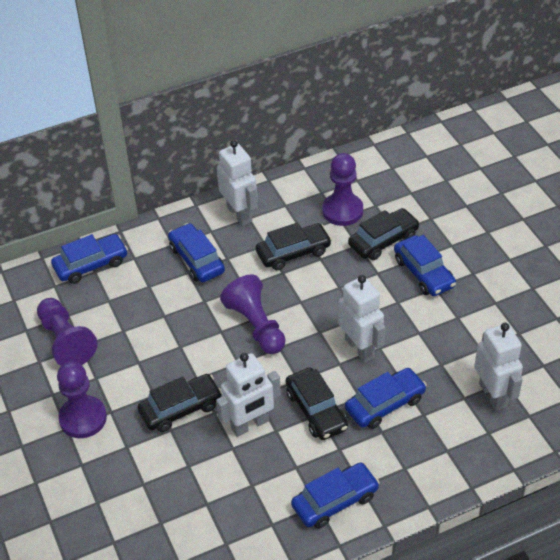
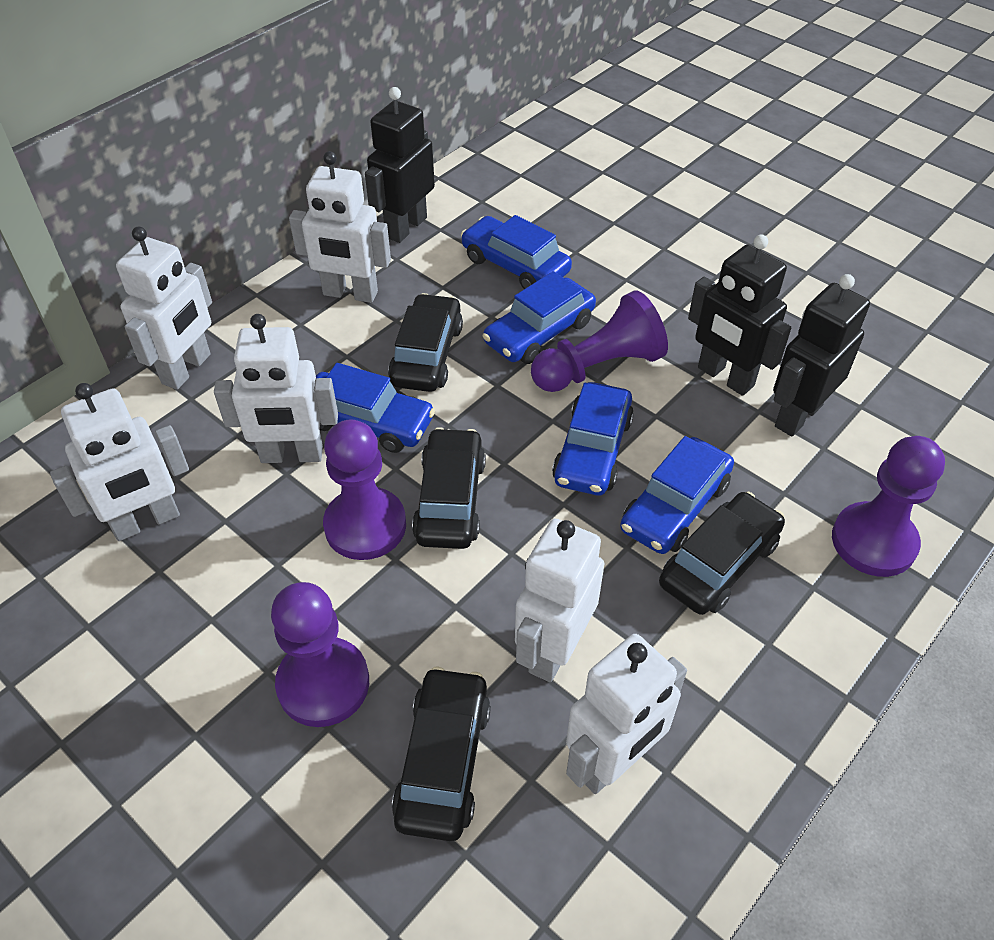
black robot: none = 0 -> [365,87,435,243] [688,234,791,396] [773,274,870,437] = 3
white robot: [216,353,281,437] [217,140,258,226] [338,275,385,362] [474,323,523,411] = 4 -> [50,383,189,541] [116,227,212,390] [214,314,338,463] [289,151,391,303] [515,519,605,682] [566,634,687,794] = 6

